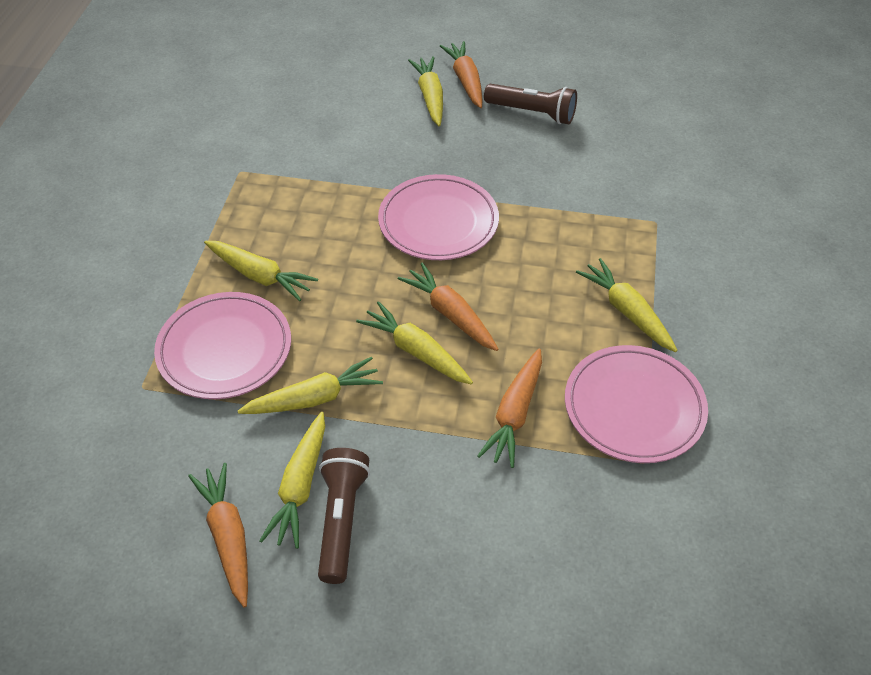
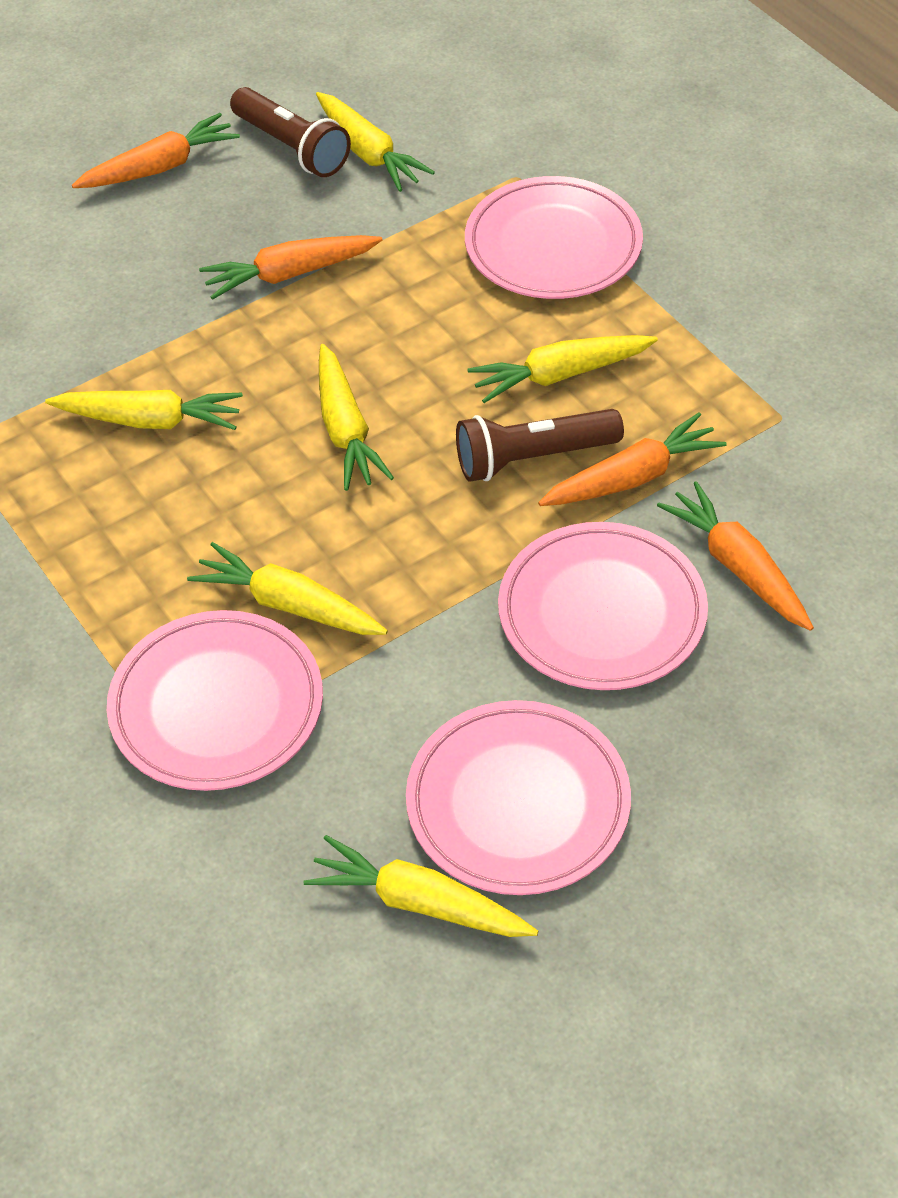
pink plate: [154,292,291,399] [378,174,499,260] [565,345,708,463] = 3 -> [107,610,323,791] [406,700,631,895] [465,176,643,299] [498,522,708,690] = 4

